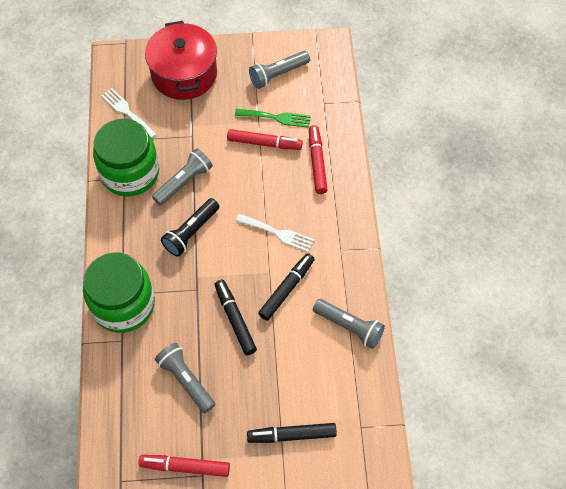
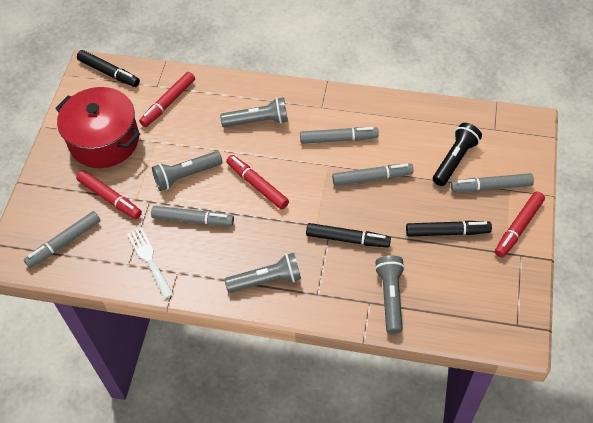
green fork: [235,109,311,128] = 1 -> none = 0
green jar: [83,253,155,333] [93,119,159,197] = 2 -> none = 0
grey marker: none = 0 -> [24,211,100,268] [151,206,234,226] [300,127,379,144] [332,164,413,186] [451,173,534,192] = 5
red marker: [139,455,230,477] [227,129,303,150] [309,125,328,194] = 3 -> [76,170,142,219] [139,72,195,127] [226,155,289,210] [495,191,545,258] = 4
white fork: [101,88,157,138] [236,214,314,252] = 2 -> [127,227,173,299] = 1

